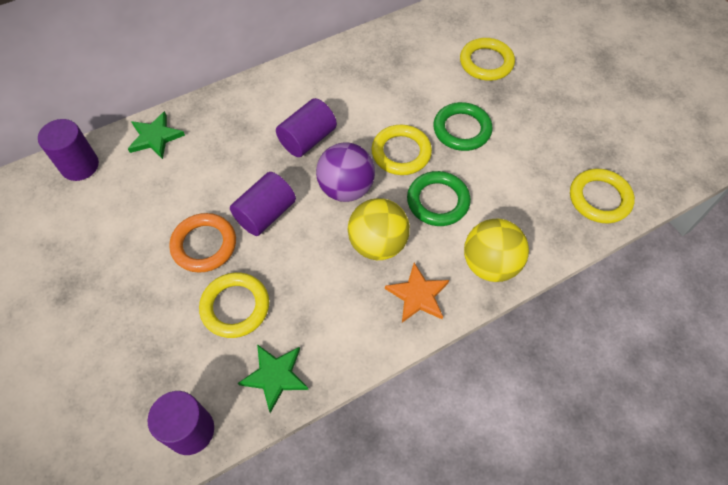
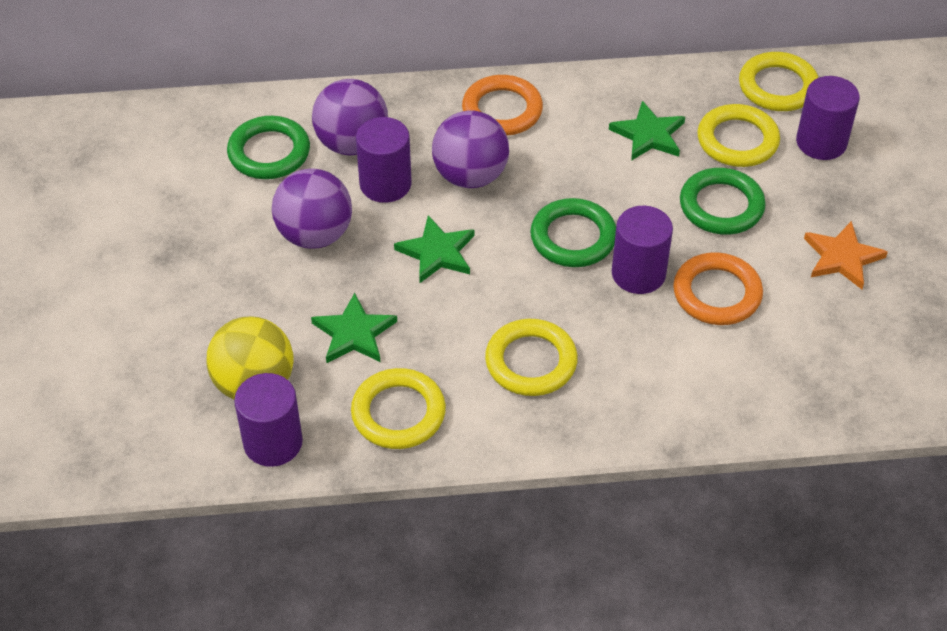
green ring: [407,171,471,226] [433,102,493,151] = 2 -> [227,116,310,179] [530,198,616,267] [680,168,766,235] = 3
green star: [128,111,185,159] [238,344,309,413] = 2 -> [311,293,397,363] [394,215,474,283] [609,101,685,161] = 3
orange ring: [169,213,236,273] = 1 -> [462,75,543,136] [673,252,763,325] = 2
purple ball: [316,142,375,202] = 1 -> [272,169,352,249] [312,79,388,155] [432,110,509,188] = 3
yellow ball: [348,198,410,260] [464,219,529,282] = 2 -> [206,316,293,400] = 1

